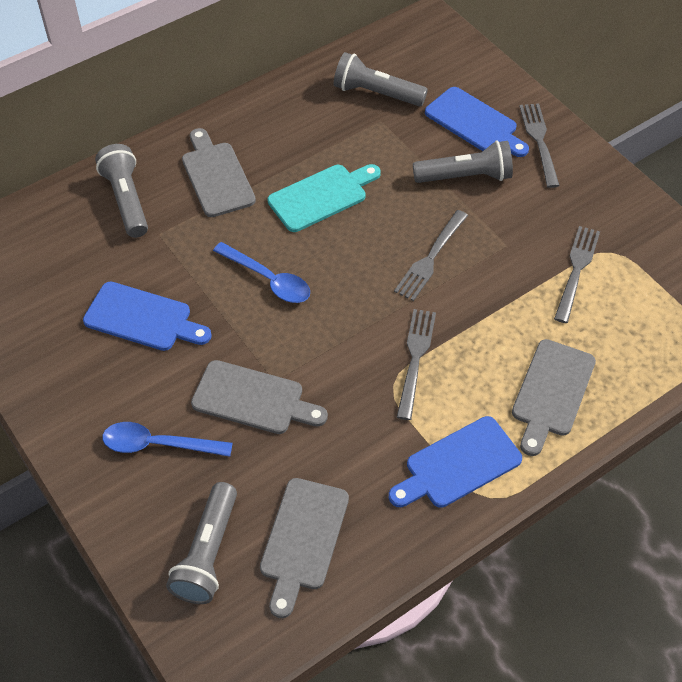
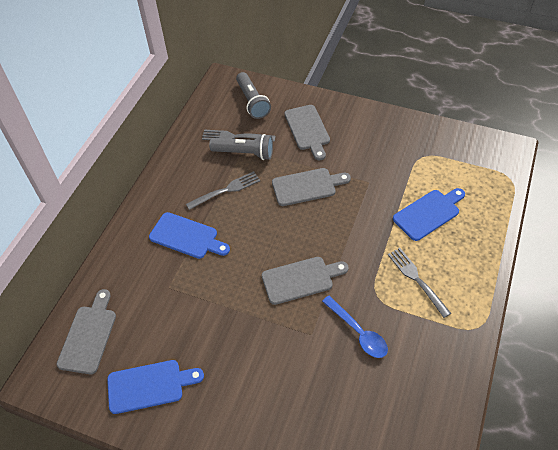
blue spoon: [102,422,233,457] [213,242,310,303] = 2 -> [322,296,388,358] = 1
grey flashlight: [95,144,148,238] [166,482,237,604] [334,52,428,106] [413,141,513,183] = 4 -> [209,134,273,160] [236,72,271,119] = 2
grey fork: [394,210,468,301] [397,309,436,420] [519,104,560,188] [554,226,600,323] = 4 -> [186,171,260,210] [202,129,276,142] [388,248,451,318] = 3
turquoise cutting board: [268,164,381,232] = 1 -> none = 0

